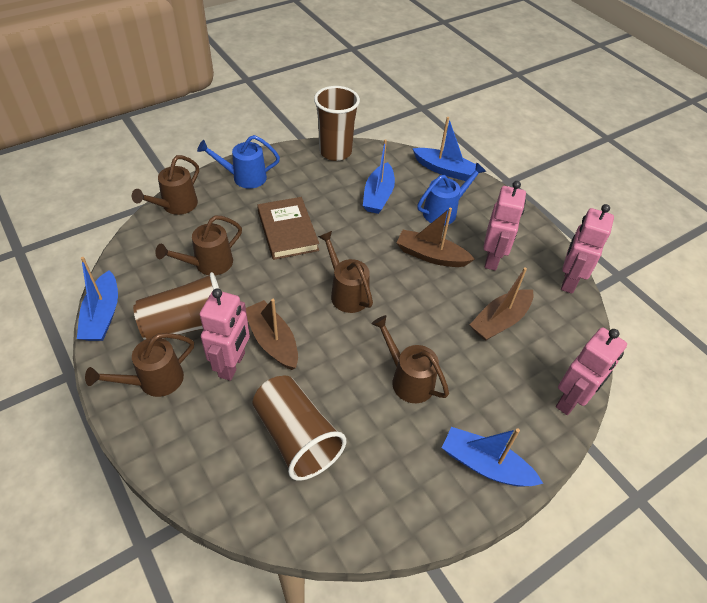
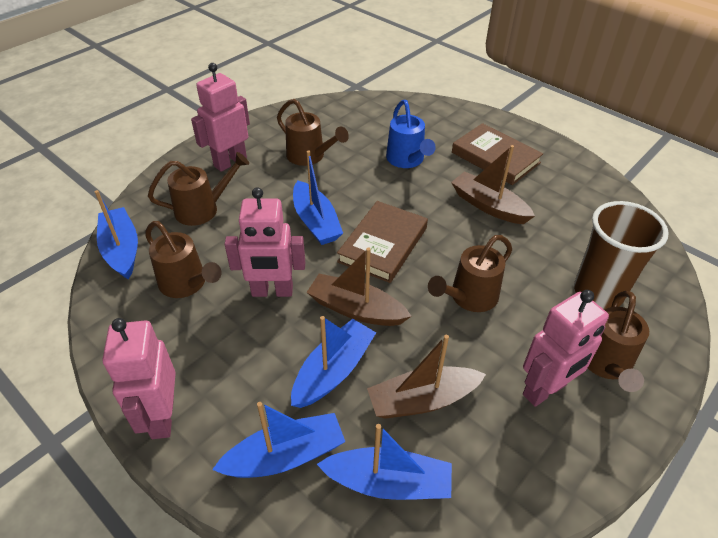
blue boat: [77,257,118,341] [363,139,395,214] [413,117,476,181] [442,427,543,487] = 4 -> [95,190,138,279] [212,402,346,478] [291,316,376,408] [293,150,343,245] [317,424,452,500] = 5
blue watering can: [197,135,280,189] [417,162,486,225] = 2 -> [386,100,436,168] = 1
brown book: [257,197,319,260] = 1 -> [337,201,428,283] [452,123,543,185] = 2
brown cup: [133,272,219,340] [253,376,346,481] [314,86,360,161] = 3 -> [574,201,669,309] = 1

